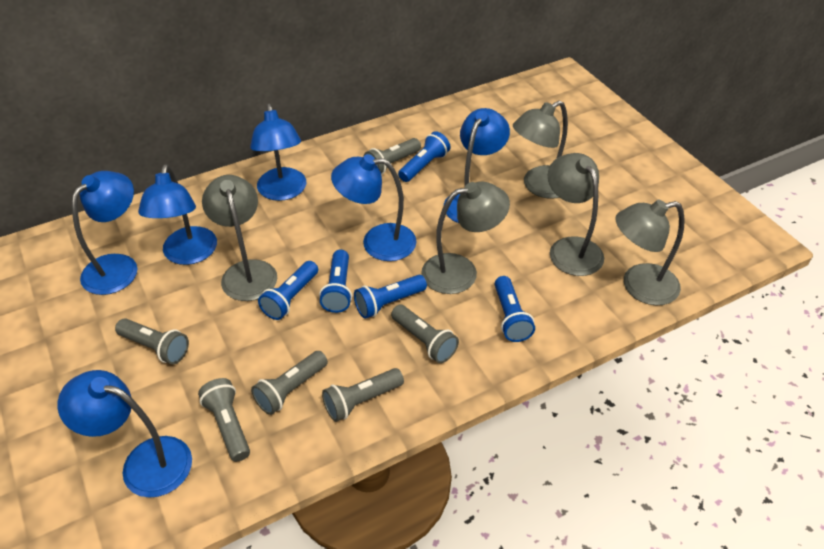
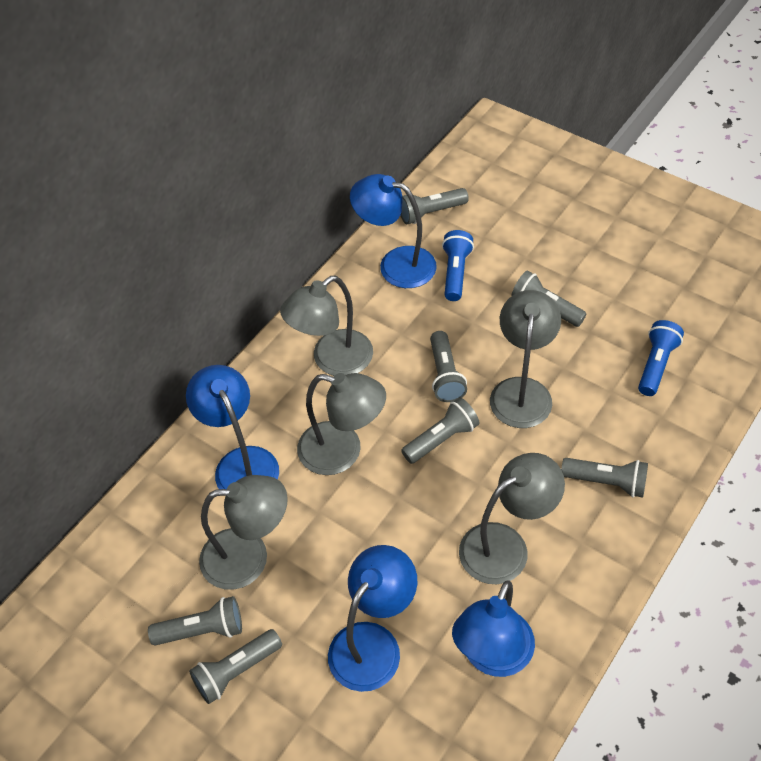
blue flashlight: [258,261,318,320] [319,249,352,313] [354,275,427,319] [398,131,450,182] [495,276,535,342] = 5 -> [442,230,474,301] [638,320,684,396] = 2
blue lamp: [58,370,192,498] [72,171,137,295] [138,164,217,265] [250,104,306,201] [331,154,417,261] [444,108,510,223] = 6 -> [186,365,279,489] [328,545,417,692] [350,174,437,288] [452,580,535,677] = 4
grey flashlight: [115,318,189,364] [198,378,250,462] [251,351,328,415] [322,368,404,422] [363,138,421,175] [391,305,459,363] = 6 -> [148,596,242,645] [189,629,282,704] [401,188,469,224] [401,398,480,464] [430,331,467,402] [511,270,587,327] [561,458,648,498] = 7

